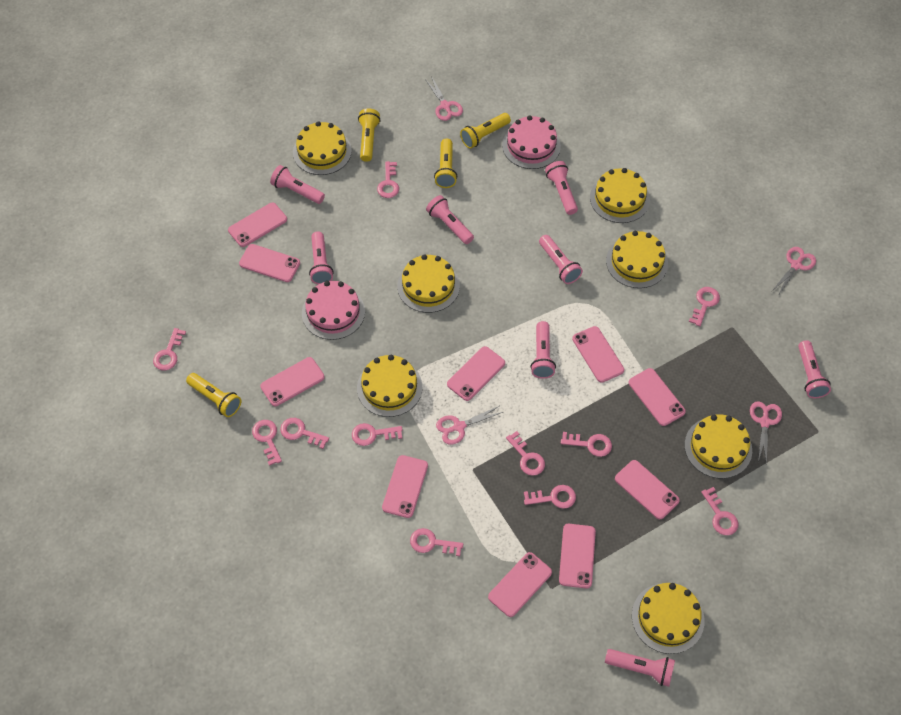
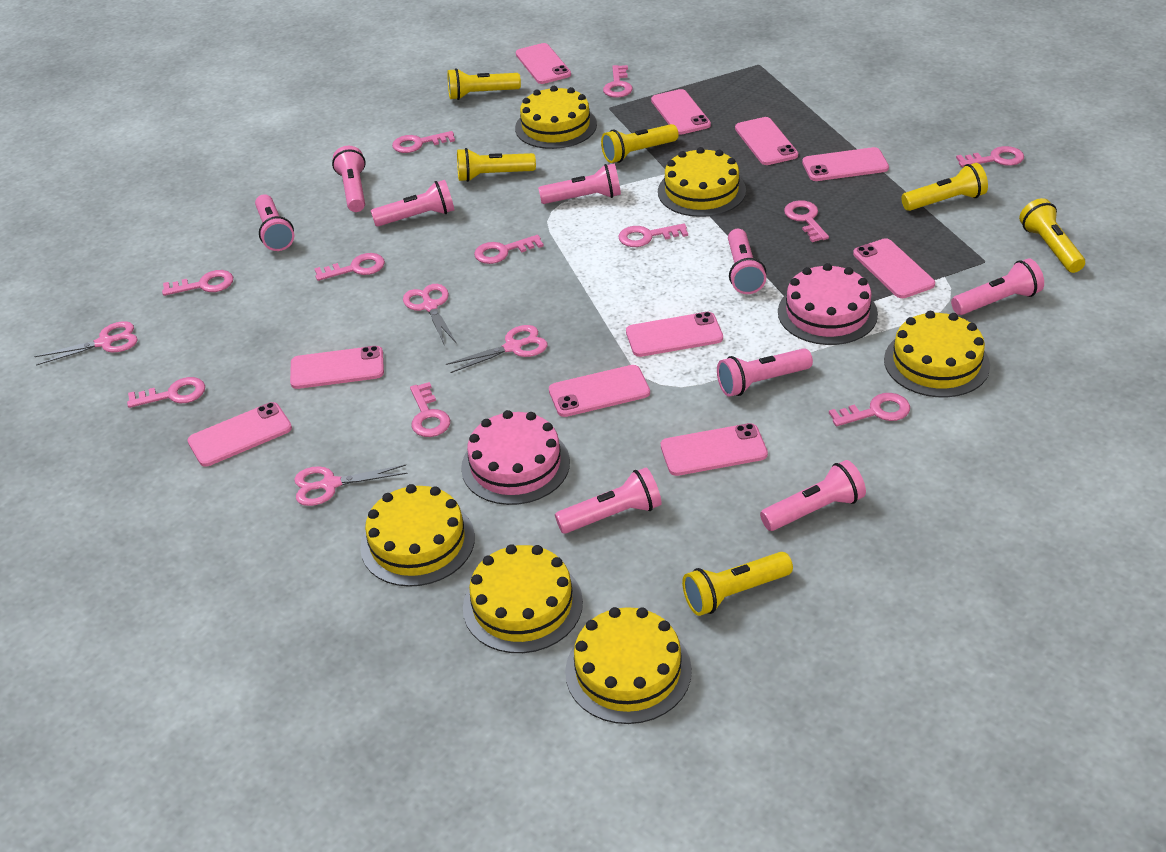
pink flashlight: [270,165,325,204] [309,232,334,284] [426,195,474,244] [531,321,556,379] [539,235,583,284] [545,161,578,215] [605,649,675,687] [798,340,831,398] = 8 -> [255,194,294,251] [332,146,366,212] [371,180,454,226] [538,163,621,204] [555,467,662,534] [717,348,813,397] [728,229,766,294] [760,460,866,531] [951,258,1044,315] = 9
yellow cake: [293,121,352,175] [357,355,422,417] [397,254,460,313] [590,168,650,223] [606,231,668,288] [632,583,704,654] [684,414,752,479] = 7 -> [360,484,475,587] [463,544,583,653] [515,86,597,149] [565,607,692,724] [658,147,746,217] [884,311,990,397] = 6
yellow flashlight: [186,373,241,417] [358,108,380,162] [434,138,457,188] [460,113,511,149] = 4 -> [447,68,521,100] [457,148,536,182] [601,124,679,163] [682,552,793,616] [901,163,988,211] [1019,198,1085,273] = 6

